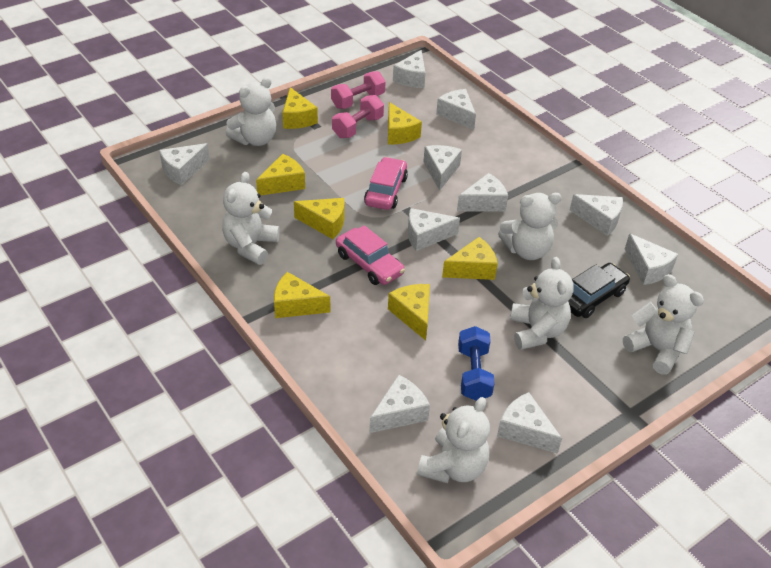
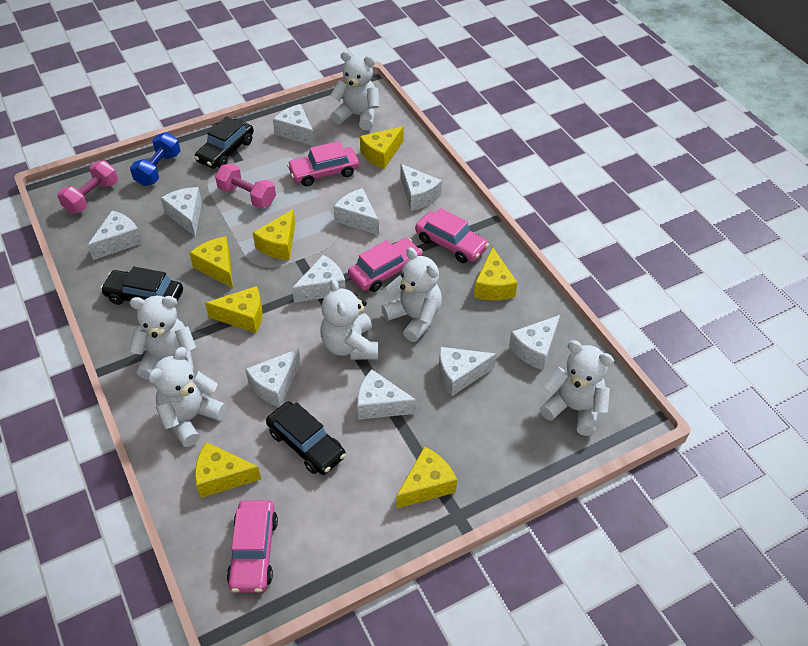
black car: [568,263,630,318] = 1 -> [100,266,183,305] [194,116,254,169] [266,401,346,475] = 3
pink car: [336,225,405,285] [364,157,408,210] = 2 -> [227,500,278,593] [287,141,359,186] [348,238,423,292] [415,208,489,263] = 4

